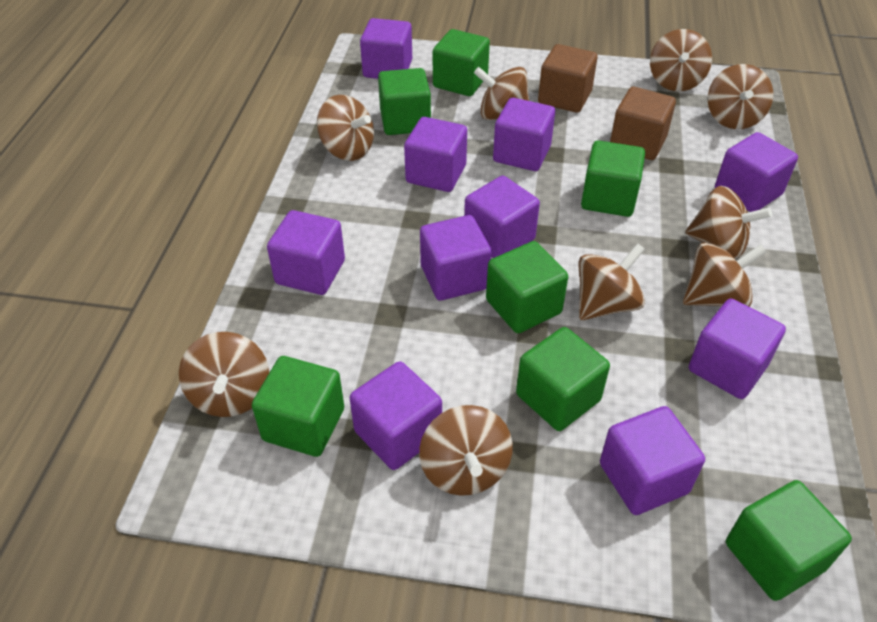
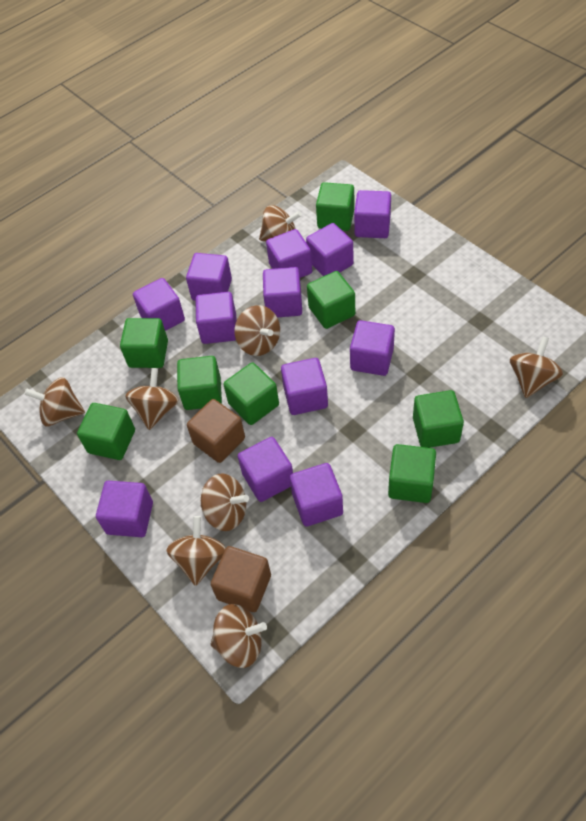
brown spinning top: [179,332,269,417] [317,95,374,161] [419,405,513,496] [474,67,529,120] [579,243,645,320] [650,29,712,91] [683,243,767,307] [685,186,772,259] [708,64,773,129] = 9 -> [24,377,85,426] [125,368,179,430] [166,516,226,586] [201,474,249,531] [210,604,267,668] [234,305,280,356] [259,205,302,242] [510,336,563,398] = 8
green cube: [252,356,344,457] [378,68,431,135] [433,29,490,96] [486,241,568,333] [516,327,610,431] [581,140,645,217] [726,480,852,601] = 7 -> [77,403,135,460] [120,318,168,368] [177,356,222,410] [223,362,279,425] [307,271,355,329] [316,182,355,231] [388,444,436,503] [413,390,464,448] = 8
purple cube: [267,210,345,295] [350,361,442,470] [360,18,412,79] [404,117,467,192] [420,215,492,301] [464,176,540,258] [493,98,555,171] [600,406,705,515] [689,298,786,399] [715,132,798,212] = 10 -> [96,481,153,537] [133,278,185,331] [186,253,232,301] [195,292,237,344] [238,437,293,502] [263,267,302,317] [266,229,312,278] [281,358,328,415] [290,463,343,526] [306,223,354,276] [350,320,395,376] [354,190,391,238] = 12

